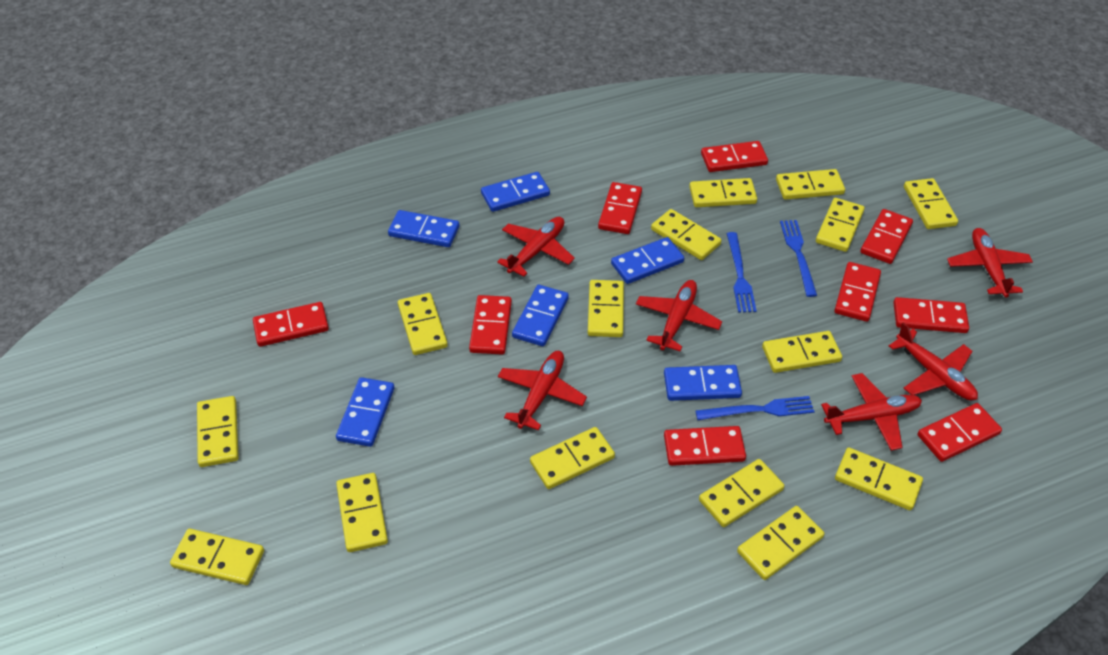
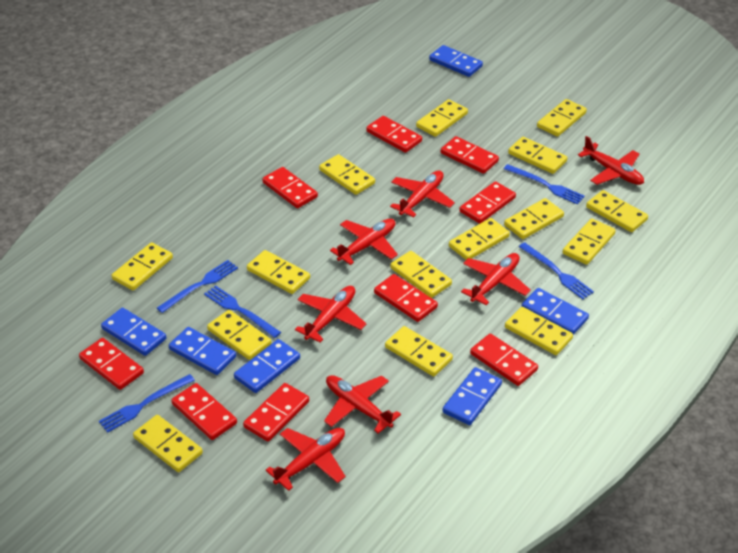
blue fork: [695,396,815,420] [727,232,757,313] [780,220,817,297] = 3 -> [99,374,195,433] [157,260,238,313] [204,285,281,338] [504,164,585,205] [519,242,594,299] = 5
red plane: [497,217,575,277] [498,351,587,430] [636,280,722,351] [821,373,922,451] [889,322,978,401] [947,228,1033,297] = 6 -> [266,428,346,491] [295,286,367,343] [324,375,401,433] [330,219,398,265] [390,170,455,217] [461,253,531,305] [578,136,644,185] = 7

